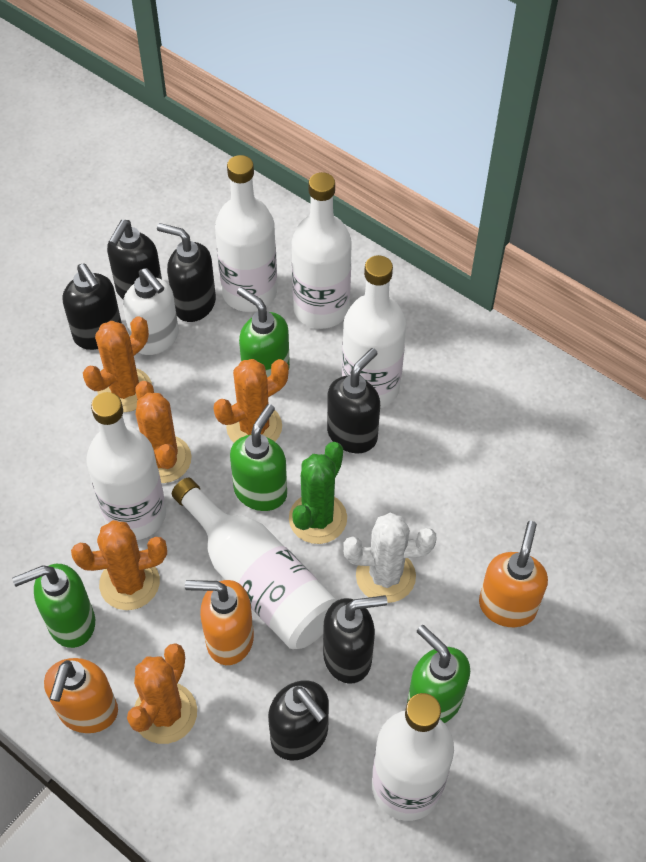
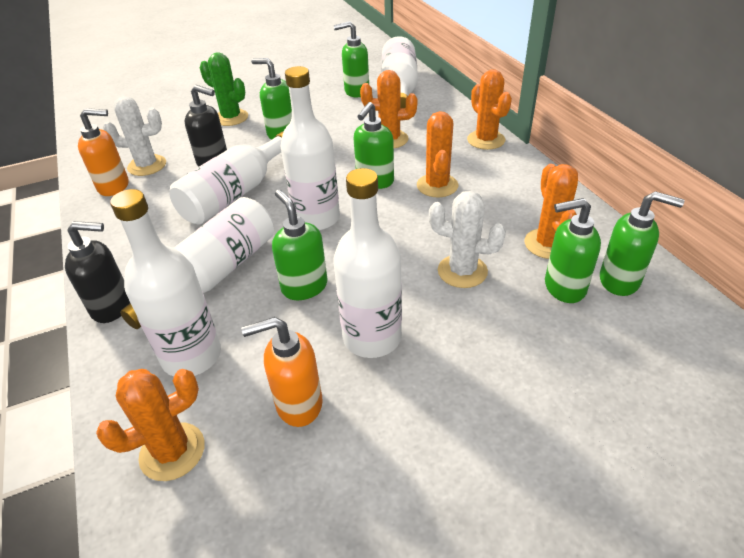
black soap dispenser: [63,263,122,350] [107,220,162,299] [157,223,216,322] [268,680,329,760] [323,595,387,684] [327,348,380,453] = 6 -> [65,221,130,323] [185,85,227,167] = 2
green soap dispenser: [12,564,95,648] [230,404,287,511] [237,287,290,377] [407,625,470,723] = 4 -> [251,58,292,139] [272,190,328,300] [334,21,369,97] [353,102,394,189] [545,198,601,303] [600,191,685,296] = 6
orange soap dispenser: [44,658,118,733] [185,580,254,665] [479,521,548,627] = 3 -> [78,108,128,196] [241,317,323,427] = 2
white cactus: [343,513,437,603] = 1 -> [103,96,166,176] [429,191,506,288] = 2
white soap dispenser: [123,268,179,355] = 1 -> none = 0

